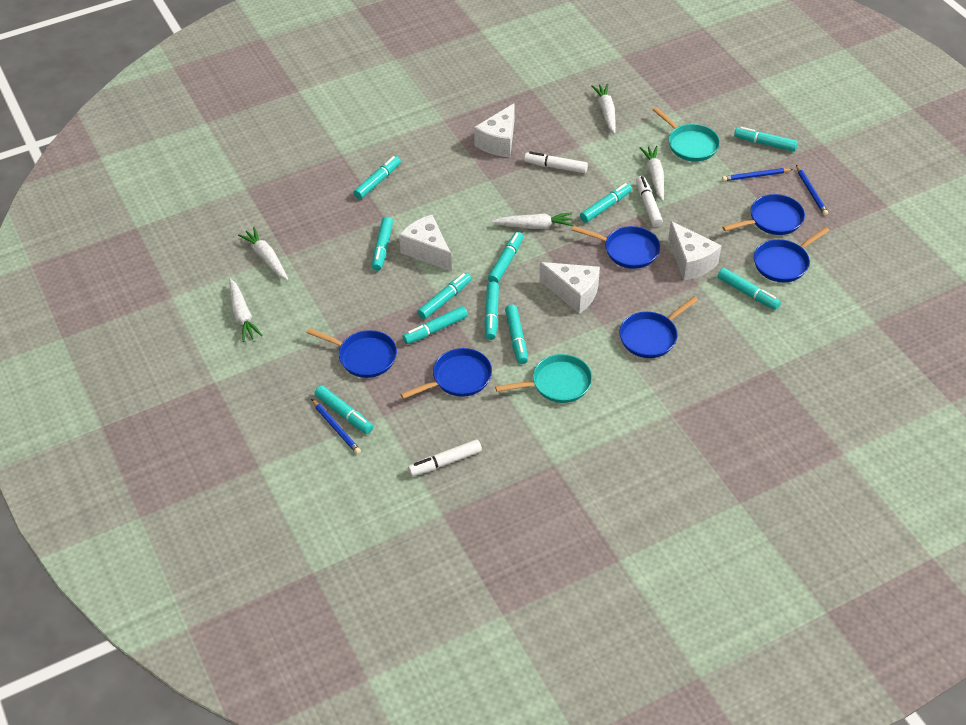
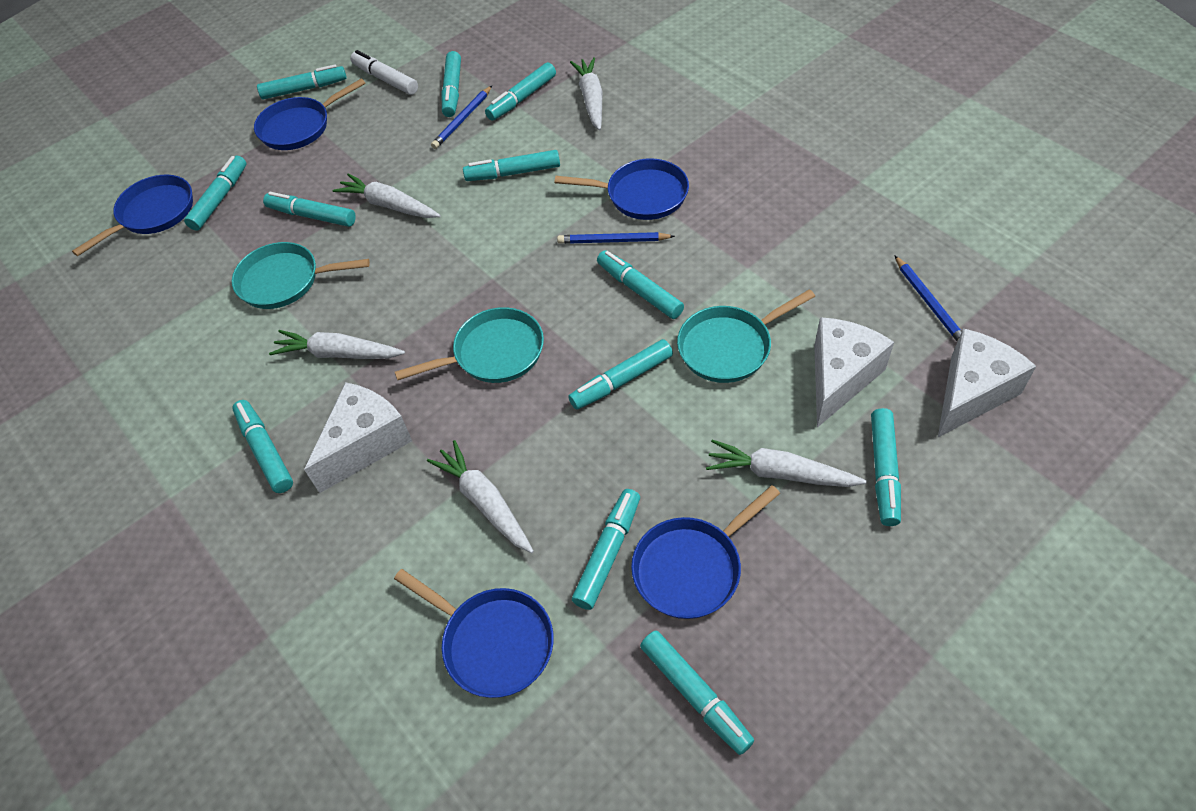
blue pan: [306,328,397,378] [401,348,492,399] [572,226,660,269] [619,296,698,358] [722,194,805,235] [754,227,830,282] = 6 -> [72,175,193,256] [254,78,365,150] [394,569,554,698] [554,158,689,220] [631,485,780,619] = 5
turquoise marker: [315,385,373,434] [354,156,401,199] [372,217,393,271] [402,306,468,344] [417,273,471,320] [484,281,499,340] [488,232,523,283] [505,305,528,364] [580,183,632,223] [718,268,781,310] [734,127,798,152] = 11 -> [184,156,247,231] [232,400,293,493] [257,64,347,100] [263,192,356,227] [441,51,461,117] [463,150,560,181] [485,62,556,121] [568,339,673,410] [572,489,640,610] [597,250,684,319] [640,631,754,755] [871,408,901,526] = 12
turquoise pan: [495,354,592,403] [653,107,720,162] = 2 -> [232,242,370,309] [395,307,544,383] [677,289,815,383] = 3
white cheese: [399,215,452,272] [474,103,514,157] [540,262,600,314] [668,221,722,281] = 4 -> [304,382,412,493] [814,317,894,428] [938,328,1036,437] = 3
white marker: [408,439,482,476] [524,151,588,173] [636,176,663,227] = 3 -> [350,50,418,95] = 1

